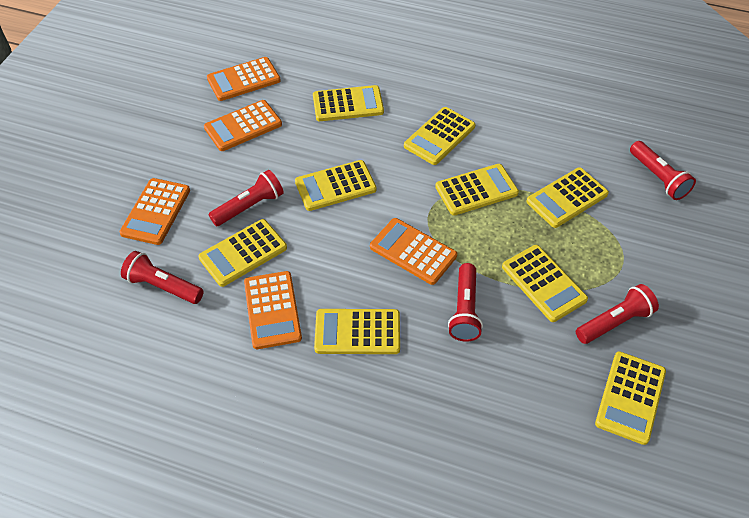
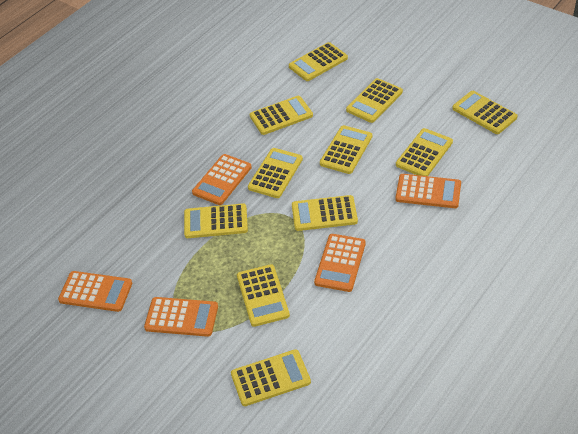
red flashlight: [121,251,204,304] [208,170,284,226] [448,263,483,342] [576,284,659,344] [630,141,696,200] = 5 -> none = 0
yellow calculator: [198,219,287,287] [295,160,377,211] [313,85,384,121] [314,309,400,354] [404,107,475,165] [435,164,519,216] [502,245,588,322] [526,168,609,228] [595,351,666,445] = 9 -> [184,203,248,238] [231,349,311,406] [237,264,290,327] [248,148,303,198] [250,96,313,135] [289,42,348,81] [292,195,358,231] [320,125,372,174] [346,78,403,123] [396,128,453,176] [452,91,518,134] = 11

